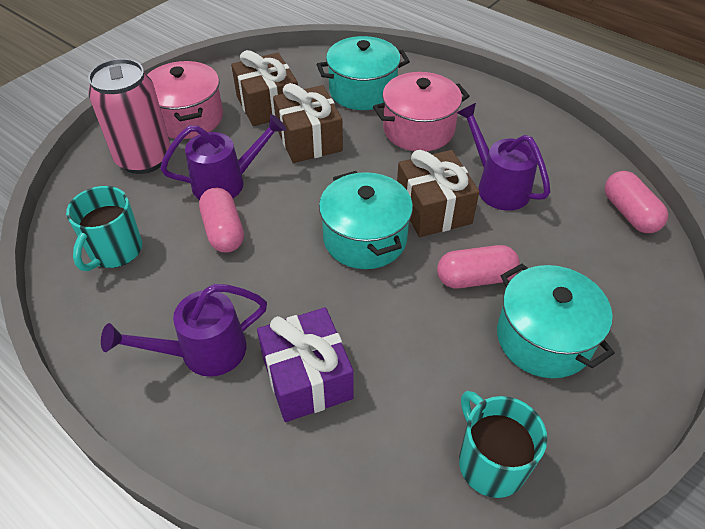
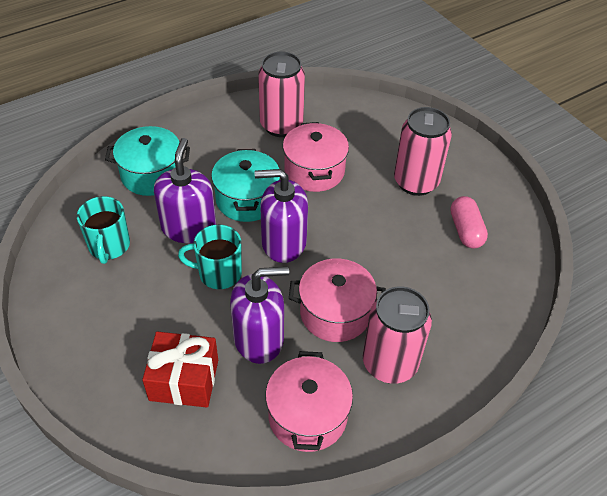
brown gift: [231,50,298,126] [273,83,343,163] [397,150,479,237] = 3 -> none = 0
pink can: [88,59,170,174] = 1 -> [258,52,305,137] [363,286,432,384] [394,107,452,196] = 3
pink capsule: [199,188,244,253] [437,245,520,288] [605,171,668,233] = 3 -> [450,196,488,248] = 1
pink pot: [147,61,223,139] [373,72,470,151] = 2 -> [265,351,353,452] [283,122,349,192] [289,259,386,342] = 3
purple gift: [257,307,354,422] = 1 -> none = 0
purple soap dispenser: none = 0 -> [154,138,216,243] [230,267,289,364] [255,169,308,263] = 3
purple watering can: [101,284,267,377] [160,114,286,200] [457,103,550,211] = 3 -> none = 0
red gift: none = 0 -> [142,332,218,408] = 1
turquoise pot: [317,36,410,110] [319,171,413,269] [497,264,615,378] = 3 -> [105,126,190,196] [211,149,280,222] = 2

